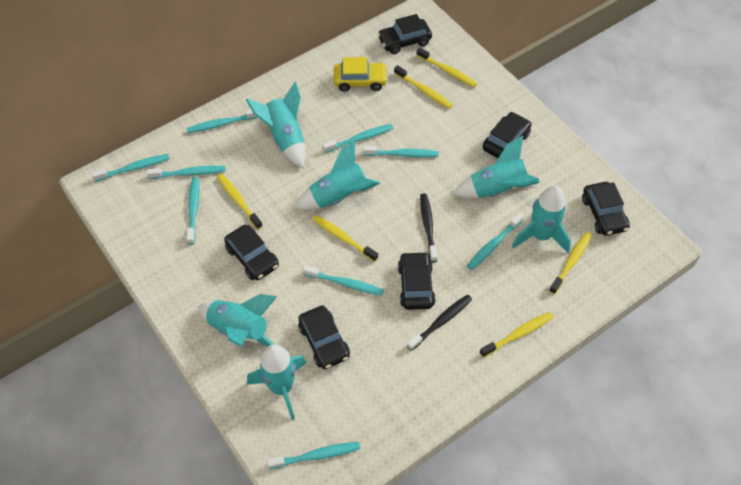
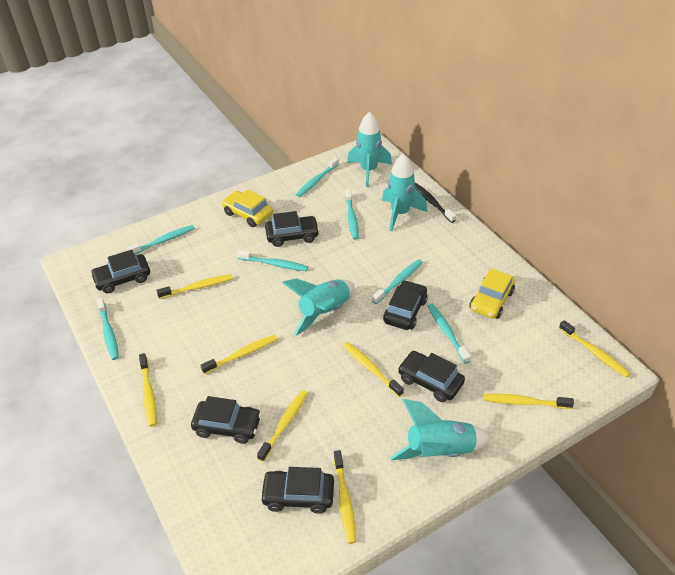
black toothbrush: [407,295,472,351] [420,193,437,262] = 2 -> [415,183,456,223] = 1
turquoise rocket: [198,294,277,347] [246,81,306,168] [247,344,306,420] [295,140,380,210] [453,136,540,198] [512,186,571,253] = 6 -> [282,278,354,336] [347,111,392,187] [382,153,427,231] [390,399,492,460] = 4
turquoise toothbrush: [92,154,170,182] [147,166,225,179] [186,109,258,133] [187,177,199,245] [267,442,360,469] [303,265,384,296] [322,124,393,153] [363,146,438,157] [467,213,524,270] = 9 -> [96,298,119,360] [126,225,195,254] [237,250,308,271] [296,157,339,197] [345,189,359,240] [372,259,423,304] [428,304,471,364] = 7
yellow car: [334,57,388,92] = 1 -> [222,189,273,227] [470,268,515,319] = 2
yellow toothbrush: [217,173,263,229] [312,215,378,262] [394,65,452,109] [416,48,477,87] [480,312,553,358] [549,232,592,294] = 6 -> [139,353,157,427] [156,274,233,299] [200,335,277,374] [257,390,308,462] [334,450,356,544] [343,342,404,397] [483,394,574,409] [559,320,630,378] = 8

